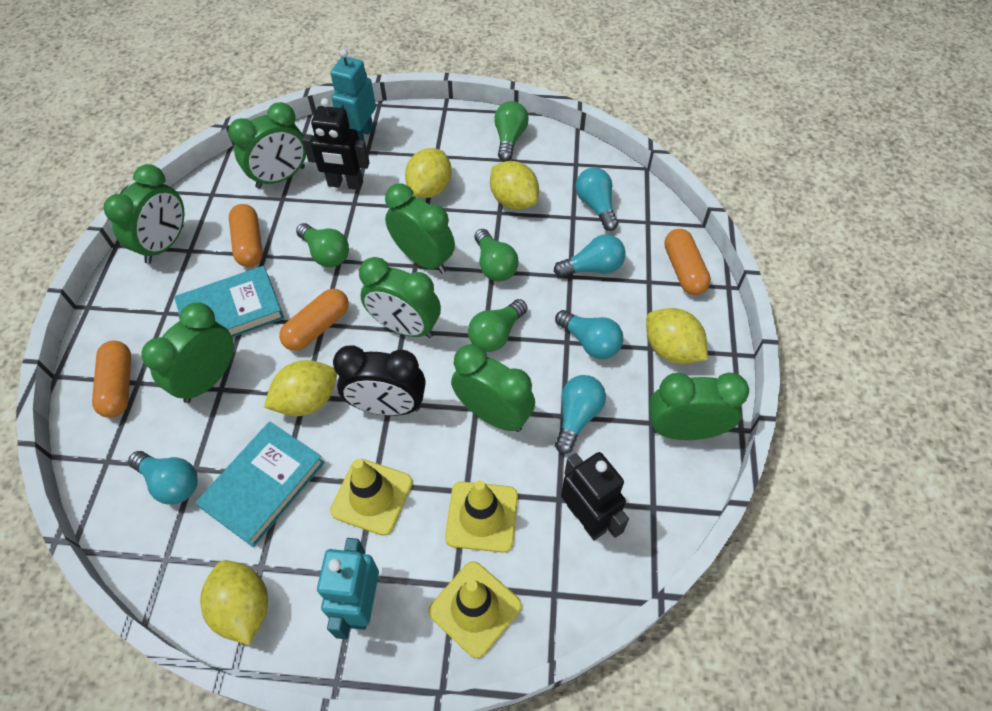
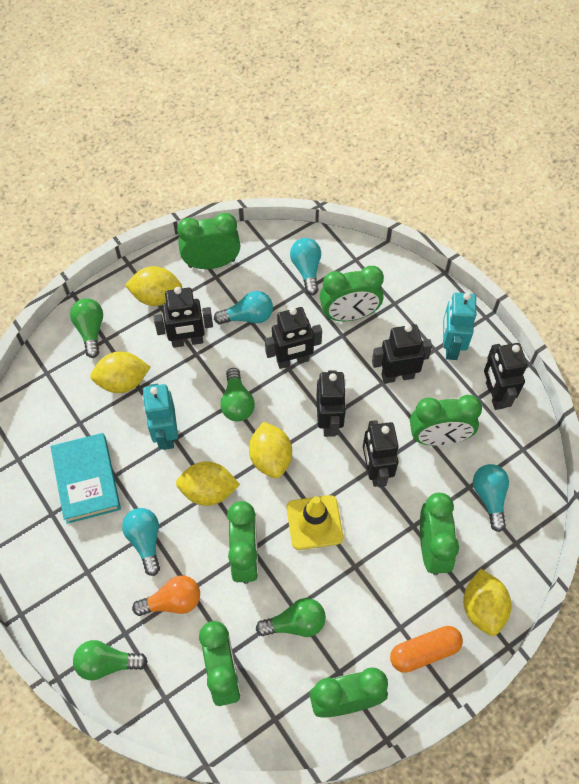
black clock: [333,345,425,416] = 1 -> none = 0
black robot: [302,98,370,190] [561,452,629,540] = 2 -> [154,287,213,348] [265,307,322,369] [316,370,347,437] [363,420,399,487] [372,324,432,384] [484,343,527,410] = 6
orange capsule: [92,341,131,418] [229,204,263,267] [279,289,349,351] [664,229,711,295] = 4 -> [390,626,463,673] = 1
orange light bulb: none = 0 -> [132,575,200,616] = 1
turquoise book: [174,266,284,338] [195,421,325,547] = 2 -> [50,433,121,524] = 1
turquoise light bulb: [128,451,198,505] [554,234,626,277] [555,310,623,359] [555,375,606,454] [575,167,618,231] = 5 -> [122,508,160,576] [214,291,273,325] [290,238,321,295] [473,464,509,532] = 4
yellow traffic cone: [330,459,413,536] [428,561,522,658] [445,480,518,553] = 3 -> [287,495,343,550] = 1

